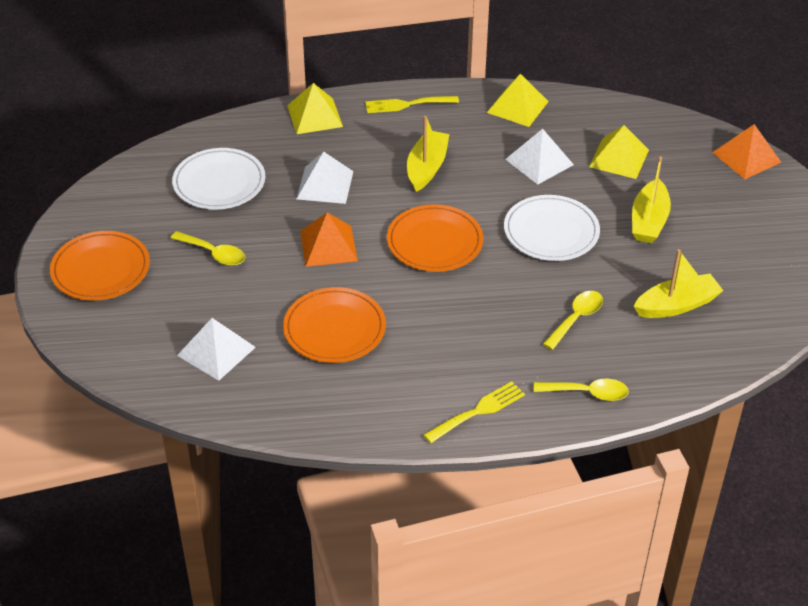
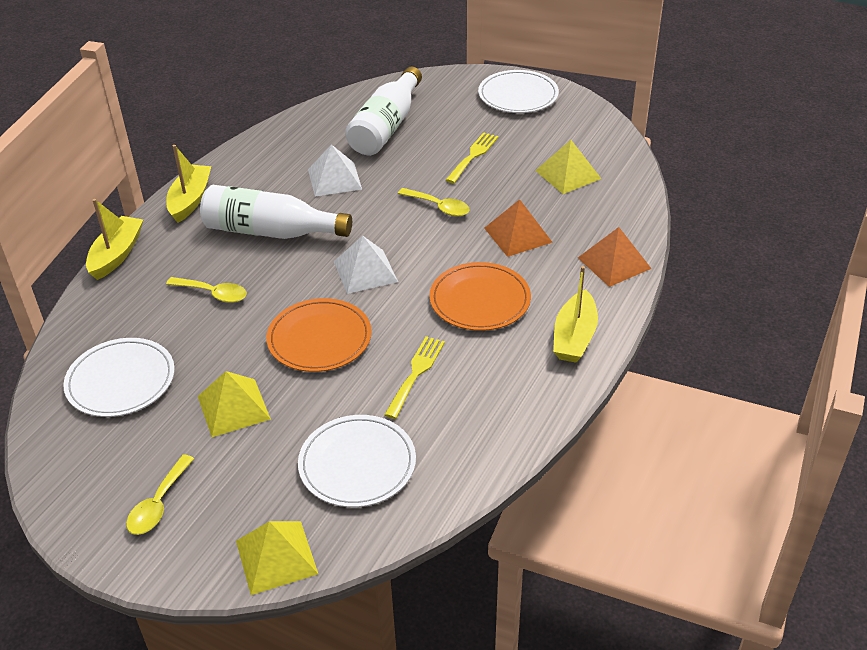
orange plate: [50,231,150,301] [283,287,386,363] [387,204,483,272] = 3 -> [266,298,372,372] [429,262,531,331] = 2
white bottle: none = 0 -> [200,185,352,239] [345,67,422,155] = 2
white plate: [172,148,265,209] [504,195,600,261] = 2 -> [63,338,175,417] [298,415,416,507] [478,70,559,113] = 3
white pyramid: [177,318,256,381] [296,152,354,204] [505,129,574,185] = 3 -> [308,144,362,197] [334,236,398,294] = 2

